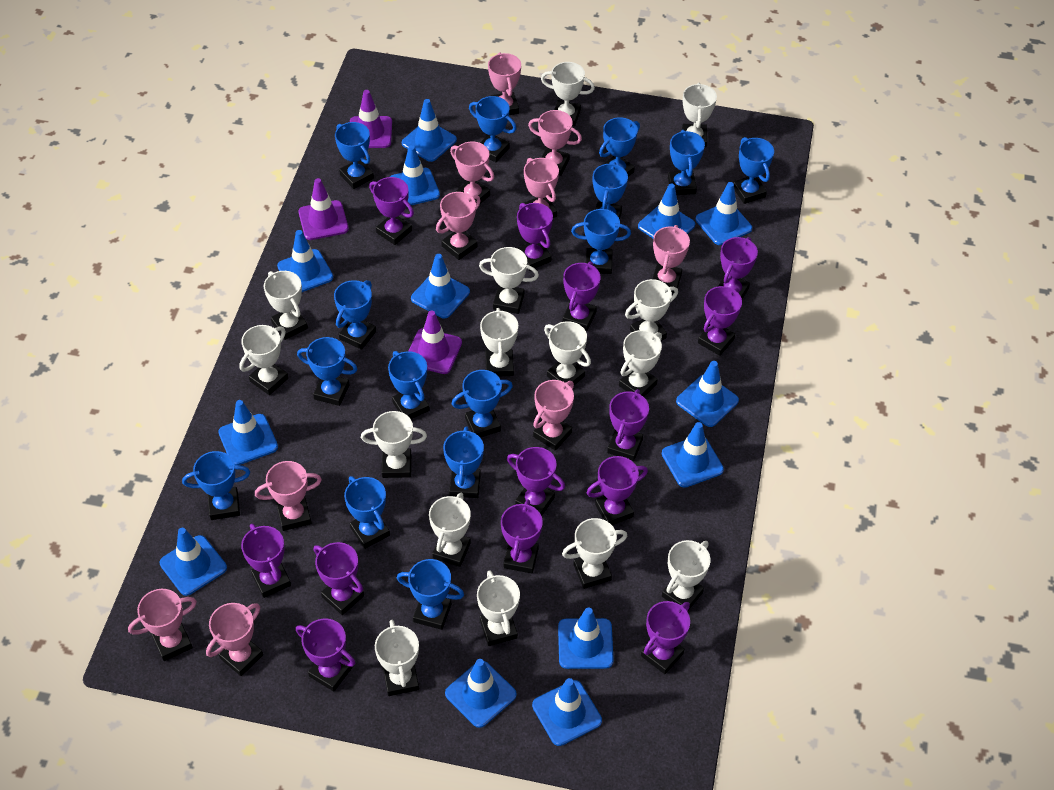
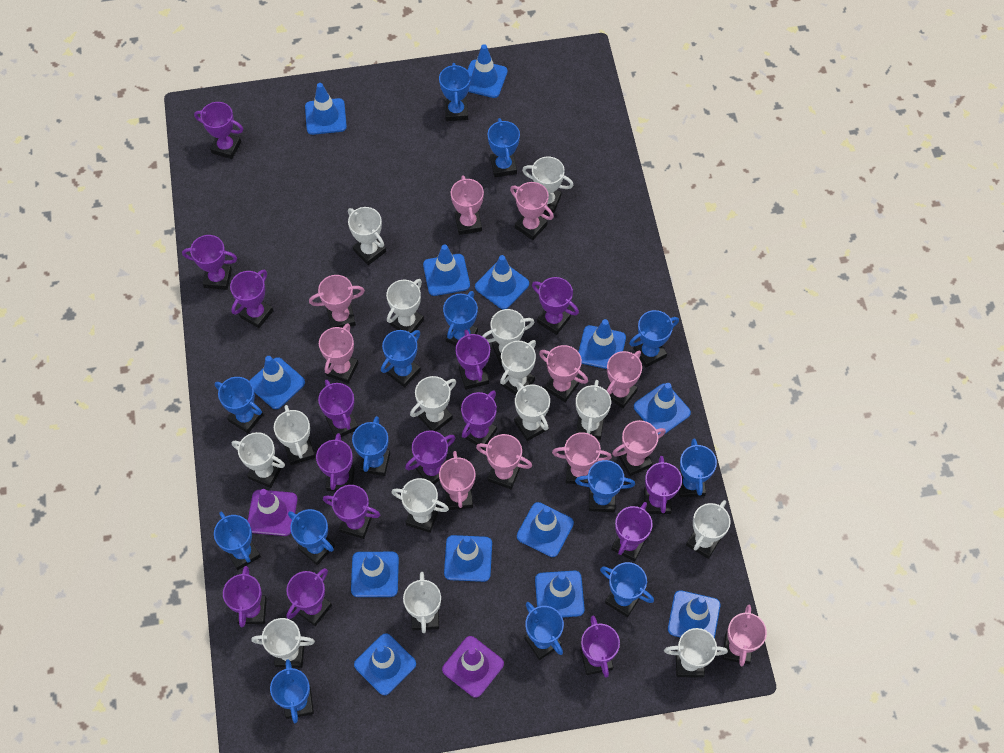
blue trophy: [182,451,250,520] [297,337,357,406] [334,280,376,350] [335,122,374,189] [344,476,390,549] [388,351,430,419] [397,559,464,630] [443,426,484,498] [452,370,513,438] [469,96,517,162] [571,209,631,274] [593,162,628,220] [599,117,640,176] [668,130,705,195] [733,137,774,204] = 15 -> [214,512,261,570] [215,377,263,433] [270,660,314,723] [288,509,335,565] [352,416,390,476] [381,330,421,387] [439,63,471,121] [443,291,478,346] [488,118,520,177] [524,602,564,660] [575,460,635,512] [600,562,654,617] [629,310,679,367] [679,438,717,498] = 14
pink trophy: [128,589,197,661] [206,603,263,676] [255,461,322,531] [436,192,481,260] [450,141,494,204] [488,53,521,115] [524,158,559,218] [528,110,582,176] [533,380,574,451] [653,225,690,293] = 10 -> [309,275,365,328] [319,323,358,383] [439,451,475,510] [451,175,484,235] [476,434,532,489] [510,182,554,240] [539,345,588,402] [552,432,612,484] [605,351,642,408] [612,420,666,476] [722,605,767,667] = 11
purple traffic cone: [298,178,349,240] [350,90,392,148] [409,310,462,374] = 3 -> [248,489,298,536] [442,636,504,698] = 2
purple trophy: [241,524,291,598] [296,619,355,691] [314,542,364,615] [369,177,414,245] [501,499,543,573] [507,447,565,516] [517,203,553,271] [563,262,601,331] [587,456,648,525] [607,389,649,461] [641,601,690,674] [698,286,742,356] [718,237,758,299] = 13 -> [182,235,237,290] [194,102,243,159] [223,566,267,628] [230,270,273,328] [286,568,332,626] [316,433,355,491] [318,379,358,437] [323,485,380,539] [405,431,455,484] [455,330,490,390] [461,390,497,449] [532,277,579,335] [580,616,620,678] [611,502,653,561] [644,456,682,514] = 15

